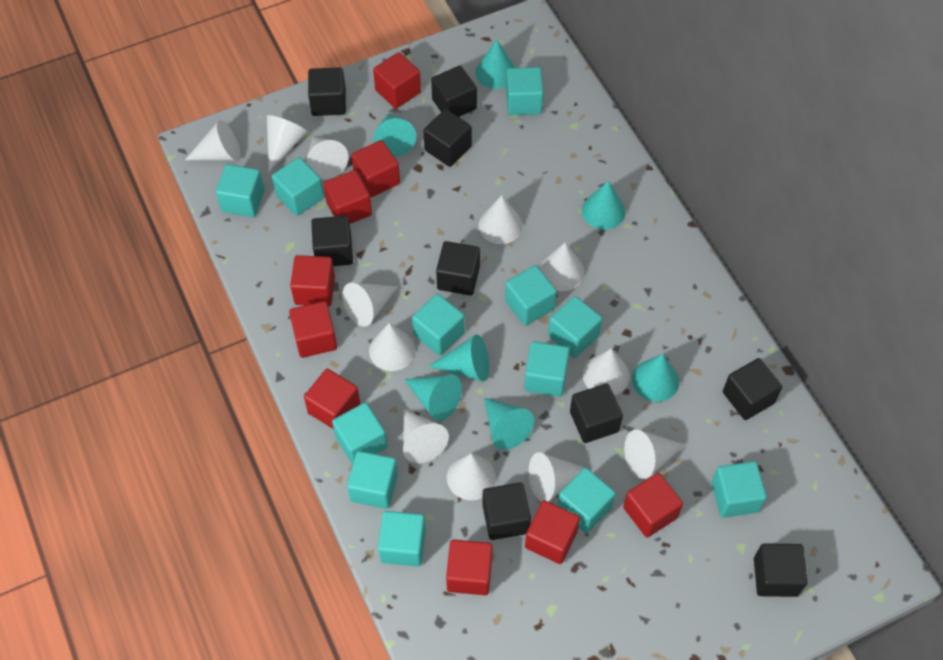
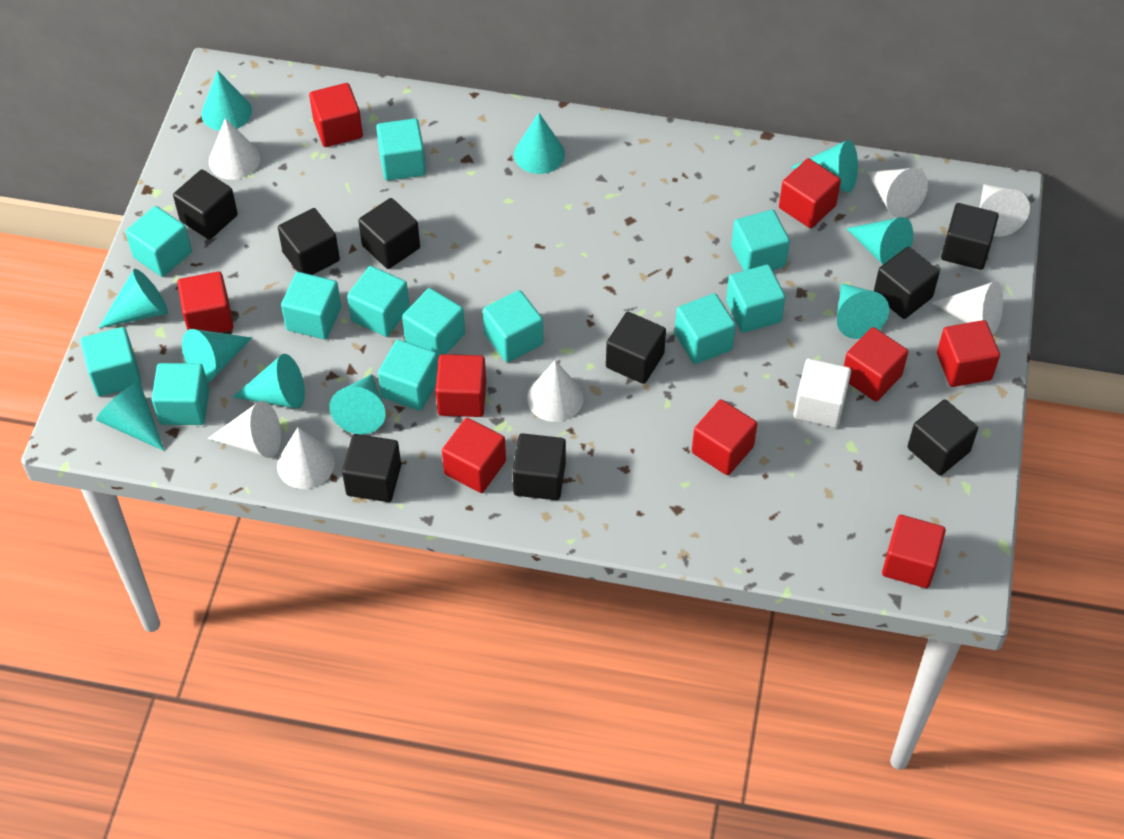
turquoise cone: [373,113,417,157] [404,375,462,421] [428,334,489,382] [475,39,515,89] [484,398,534,450] [582,180,626,230] [632,354,679,402] = 7 -> [96,382,164,451] [99,269,168,328] [182,329,252,382] [201,70,252,131] [233,354,305,409] [329,374,385,434] [514,113,565,174] [791,140,858,193] [837,283,889,339] [846,217,913,265] = 10
white cone: [185,120,241,161] [267,115,307,171] [306,137,348,180] [342,282,398,327] [369,323,416,371] [403,409,449,463] [447,454,496,500] [479,195,523,244] [528,452,591,502] [539,243,584,291] [583,348,630,395] [624,430,685,479] = 12 -> [208,401,281,458] [209,118,260,180] [277,427,335,489] [527,360,583,422] [867,168,928,218] [932,281,1003,335] [979,184,1030,237] = 7
white cube: none = 0 -> [793,359,851,428] = 1

